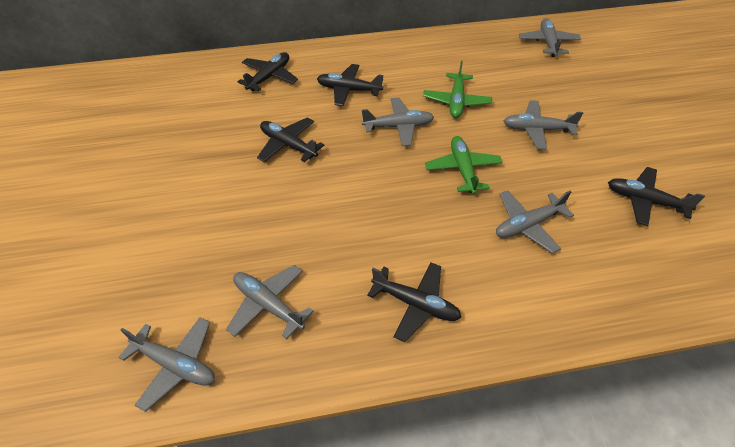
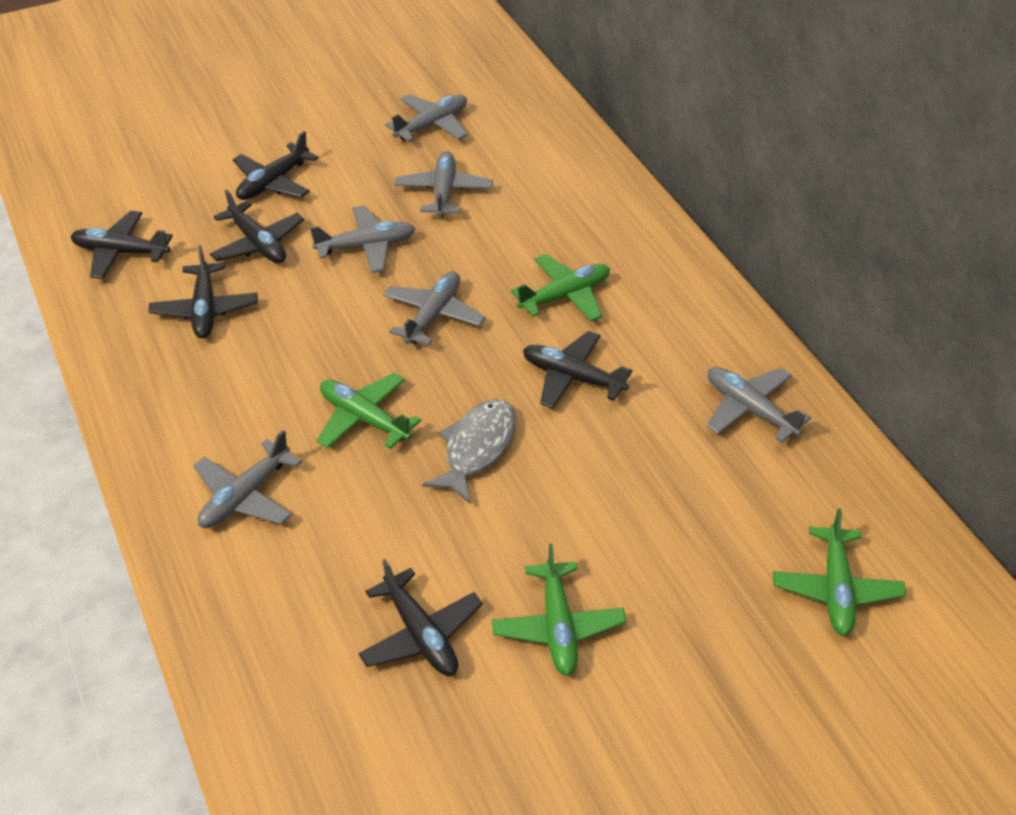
black plane: [238,52,298,91] [257,117,324,162] [317,64,383,106] [367,262,461,342] [608,167,705,226] = 5 -> [70,211,173,279] [148,245,258,338] [210,189,304,263] [233,131,318,200] [358,559,483,676] [523,331,633,409] = 6
green plane: [423,61,492,118] [425,136,503,194] = 2 -> [316,373,421,449] [492,544,626,676] [511,254,610,321] [773,508,906,636] = 4
grey fish: none = 0 -> [422,399,516,504] = 1

